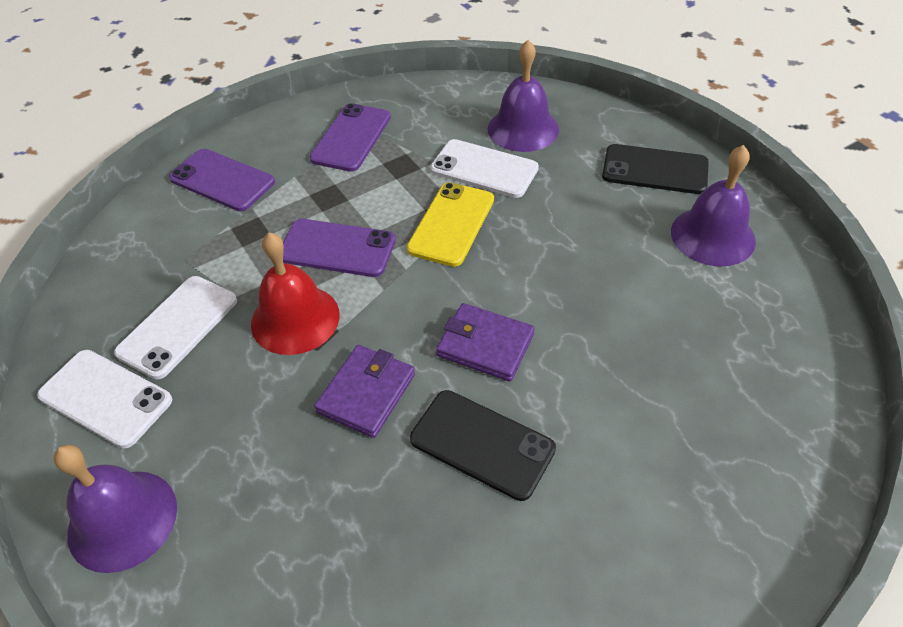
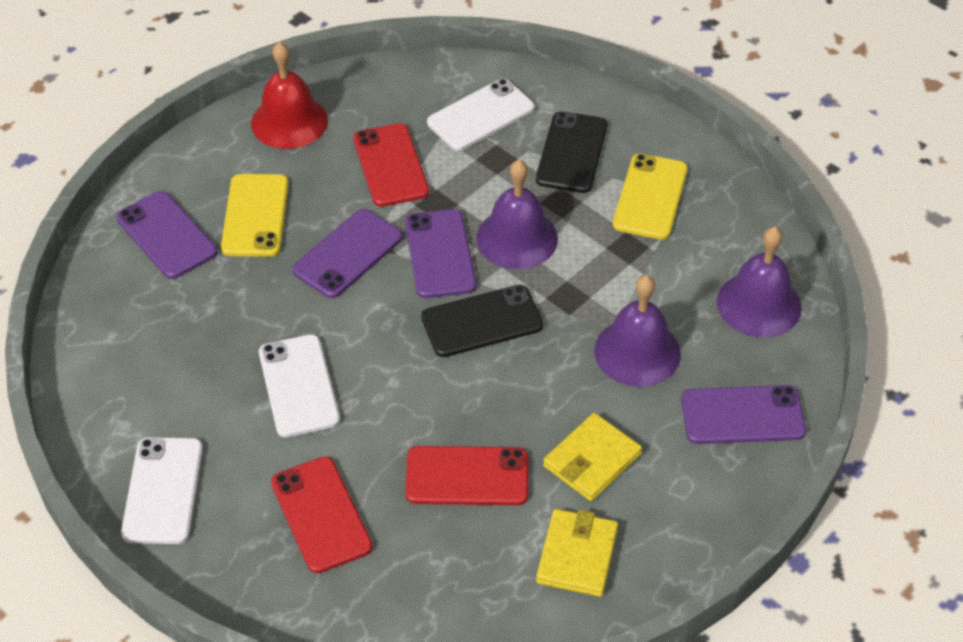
purple phone: [169,149,275,211] [283,219,396,277] [310,103,391,172] = 3 -> [116,191,217,279] [292,209,403,298] [405,209,477,298] [681,385,806,444] = 4
purple wallet: [314,345,415,438] [436,303,535,382] = 2 -> none = 0
red phone: none = 0 -> [271,456,373,573] [353,123,429,207] [405,446,528,505] = 3
yellow phone: [407,182,494,267] = 1 -> [221,174,289,257] [613,154,688,240] = 2
yellow wallet: none = 0 -> [536,509,618,597] [543,413,642,501] = 2

